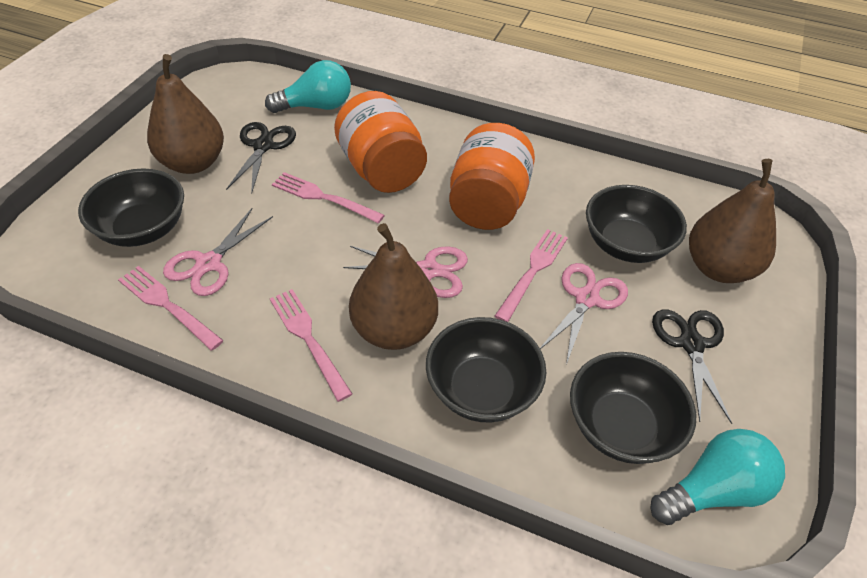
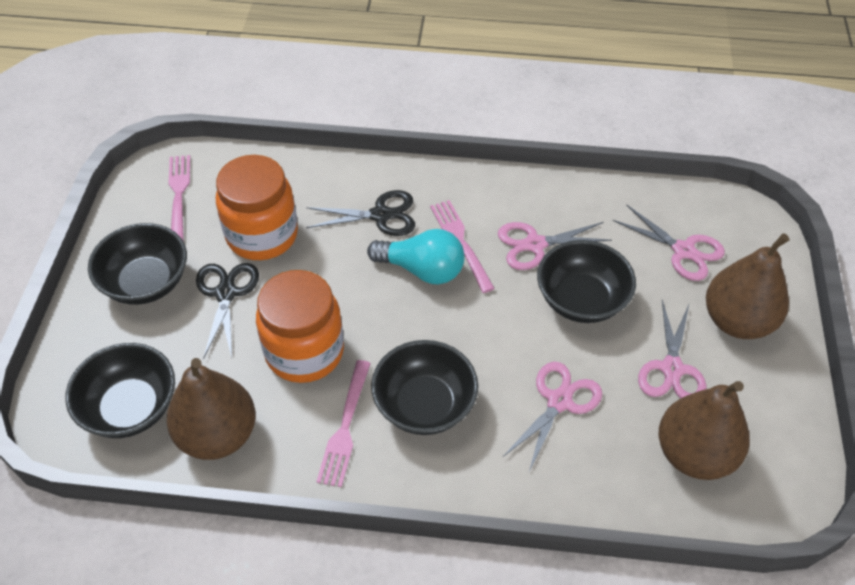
pink fork: [118,266,224,351] [270,289,352,402] [272,172,385,224] [495,229,568,322] = 4 -> [169,155,190,242] [316,360,371,487] [430,200,495,293] = 3
pink scissors: [163,208,273,296] [343,246,468,298] [540,263,628,365] = 3 -> [498,222,612,270] [503,362,602,472] [613,205,725,281] [638,300,707,398] = 4
turquoise light bulb: [265,60,351,113] [650,429,785,525] = 2 -> [367,229,465,284] = 1

